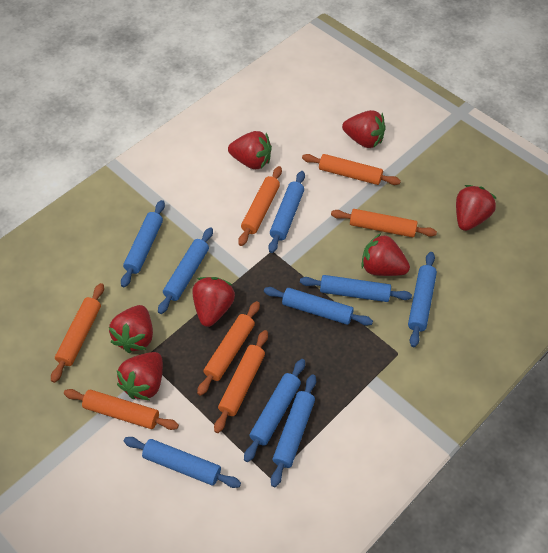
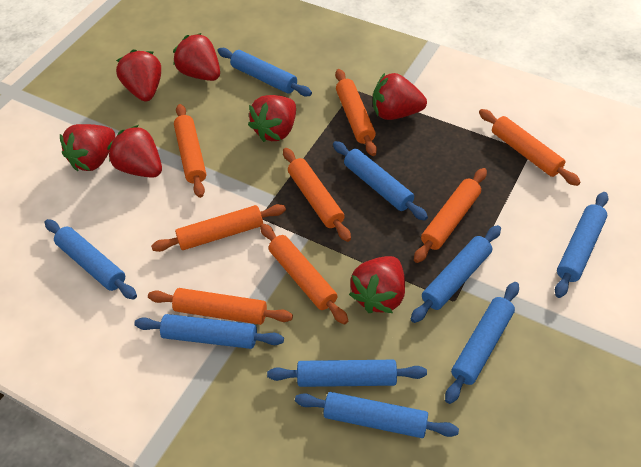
orange rolling pin: [51,283,104,383] [64,389,179,430] [197,301,260,396] [214,330,268,433] [238,166,282,246] [302,154,401,185] [331,209,437,237] = 7 -> [148,288,293,325] [151,204,286,252] [174,104,206,198] [260,224,348,325] [283,148,351,242] [335,69,377,156] [414,168,487,263] [479,109,581,186] = 8

